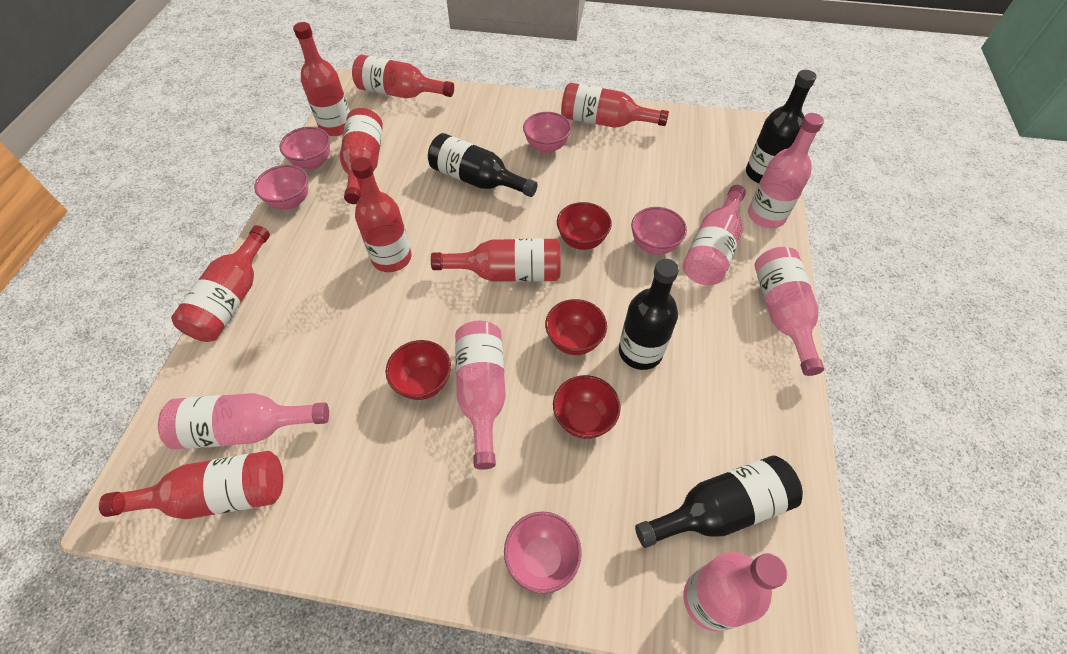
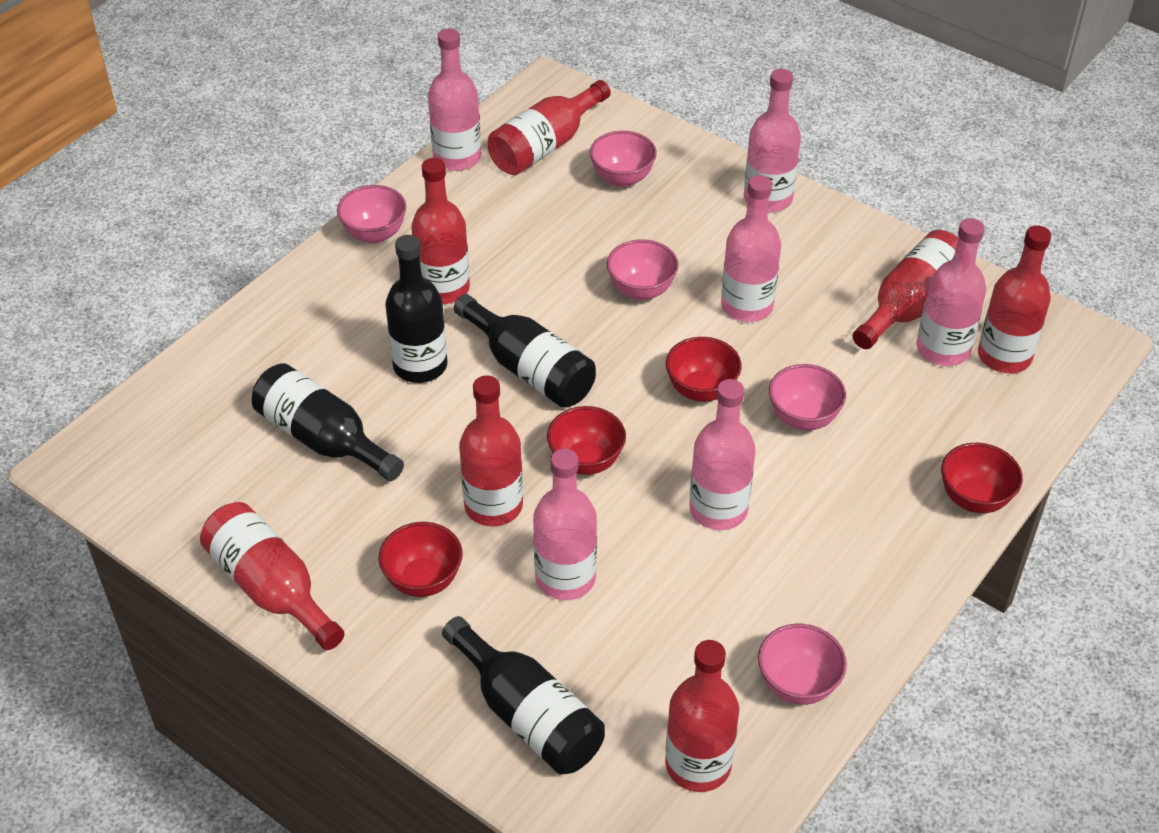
red bottle: [99,451,283,519] [171,225,270,342] [293,22,350,136] [339,108,383,204] [351,157,412,272] [352,55,454,99] [431,239,561,282] [561,83,669,128] = 8 -> [200,502,345,650] [411,158,470,304] [459,375,523,526] [488,80,611,175] [665,640,739,792] [853,230,958,349] [978,225,1051,373] = 7

